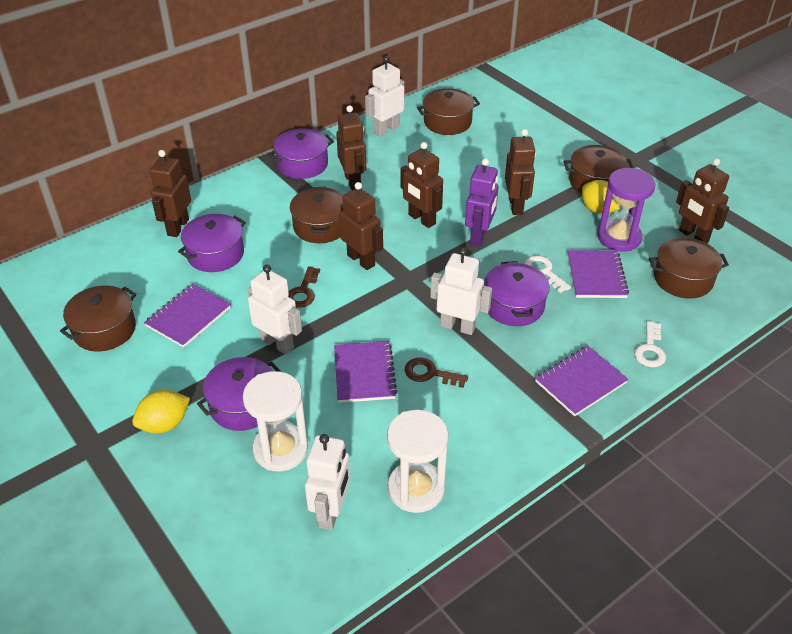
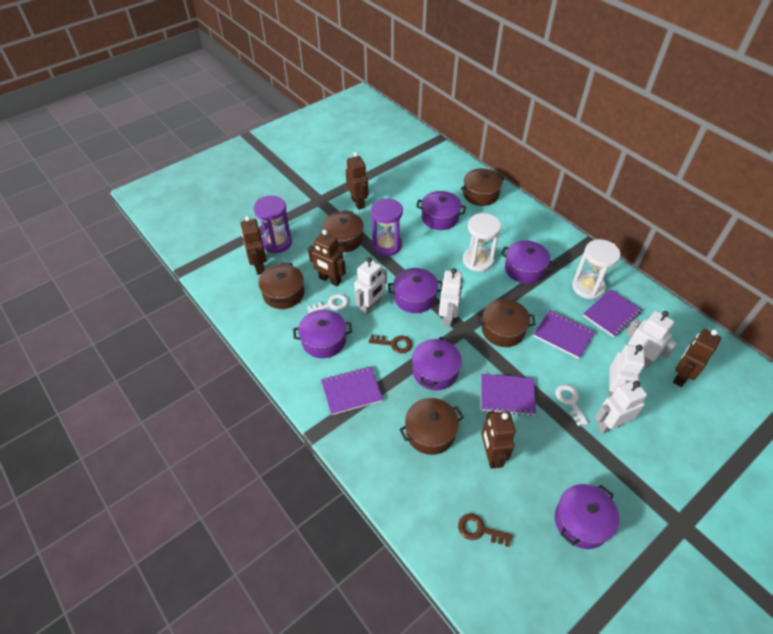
brown robot: [150,150,191,237] [336,105,366,190] [339,182,383,270] [400,142,443,228] [505,129,536,215] [676,158,729,243] = 6 -> [240,216,267,275] [308,230,346,286] [346,152,369,210] [481,411,516,469] [673,329,721,387] = 5
purple hourglass: [597,168,655,251] = 1 -> [254,196,292,254] [371,198,403,256] = 2
purple pot: [178,214,246,272] [197,357,281,431] [268,128,334,179] [484,261,550,326] = 4 -> [293,309,352,358] [388,268,442,313] [412,336,462,390] [416,191,466,230] [501,240,555,284] [555,484,619,549] = 6
purple robot: [465,158,498,246] = 1 -> none = 0
white robot: [248,265,302,355] [305,434,350,530] [365,56,405,137] [430,248,492,335] = 4 -> [354,257,387,315] [439,268,463,327] [595,380,647,434] [609,345,645,397] [626,311,677,368] = 5
yellow lemon: [132,390,190,433] [582,180,620,214] = 2 -> none = 0

